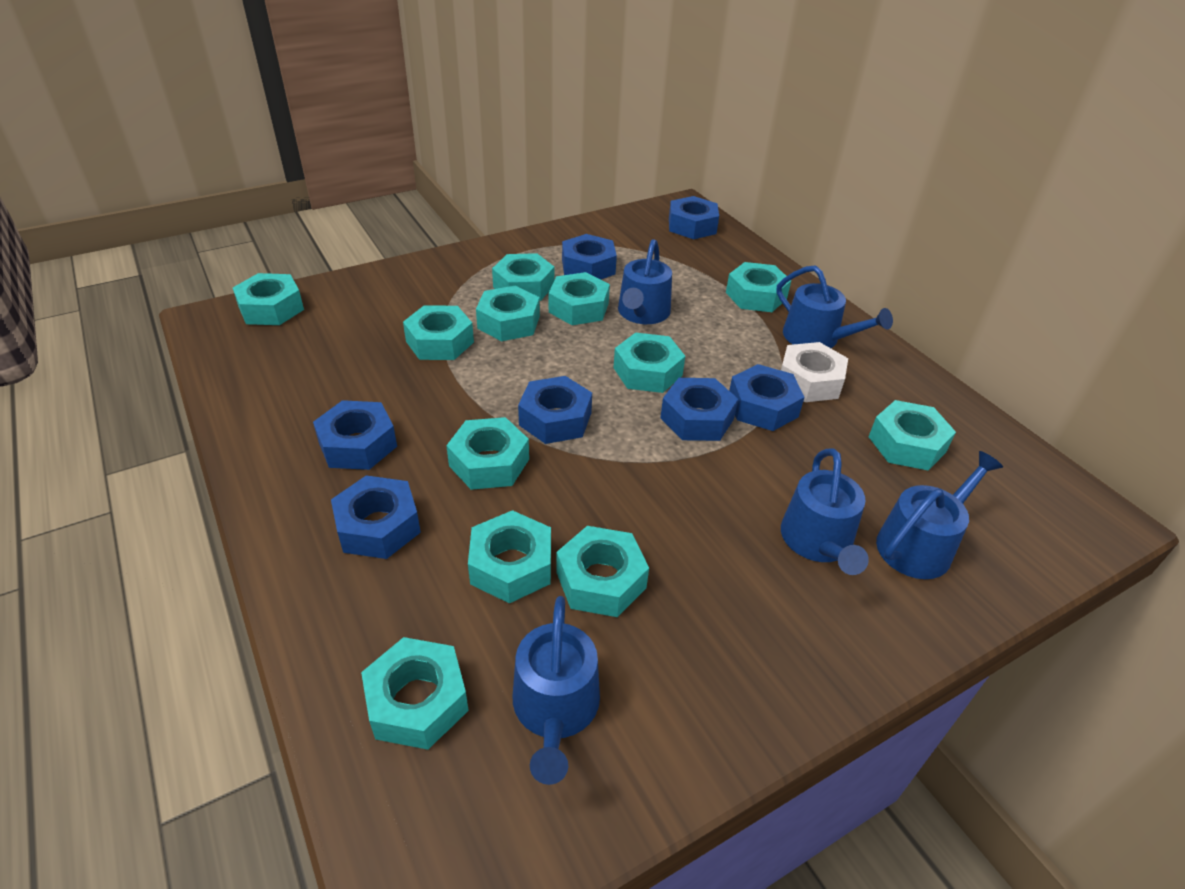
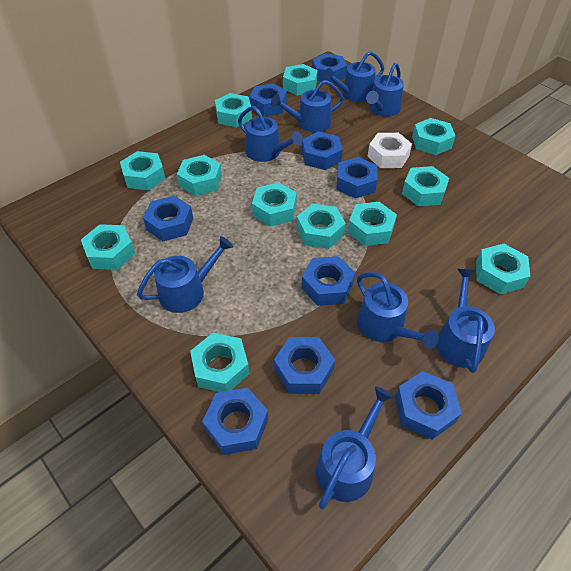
blue nut: [313,400,397,470] [331,475,421,559] [518,376,592,444] [562,234,617,279] [660,378,738,441] [669,196,719,239] [729,364,804,431] = 7 -> [143,196,193,241] [202,387,268,455] [250,83,287,117] [274,337,335,394] [302,131,343,170] [302,256,355,306] [312,53,347,84] [336,157,378,199] [395,371,462,440] = 9
blue watering can: [513,596,600,785] [618,239,672,324] [777,265,893,348] [781,449,869,575] [876,451,1003,579] = 5 -> [137,236,233,313] [238,106,303,162] [271,80,344,132] [316,386,394,509] [323,51,384,102] [357,272,439,349] [366,63,404,117] [436,269,495,373] = 8

